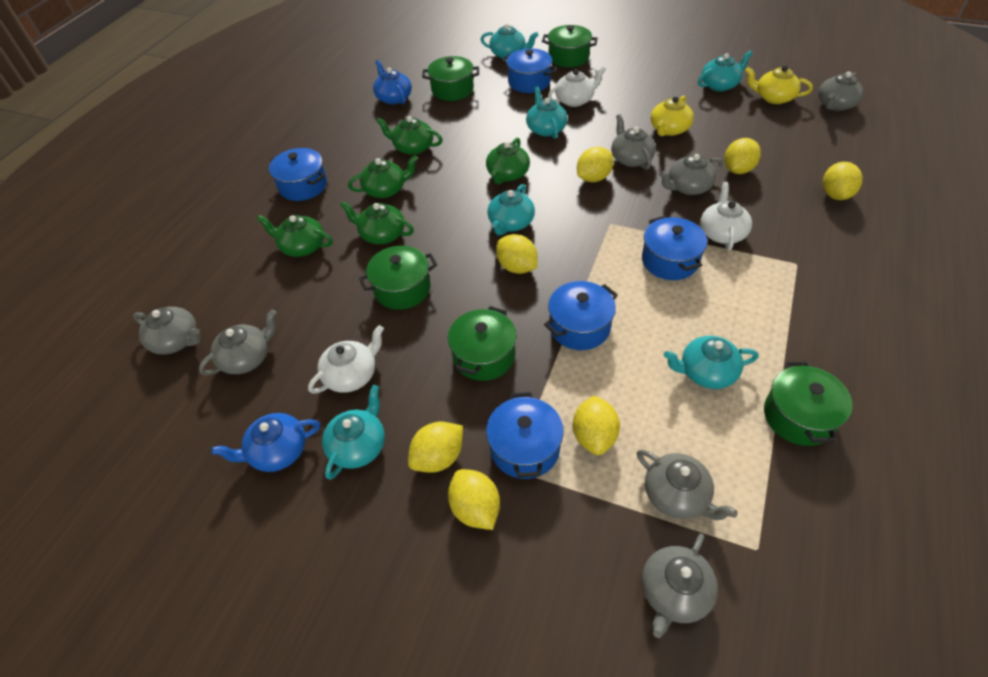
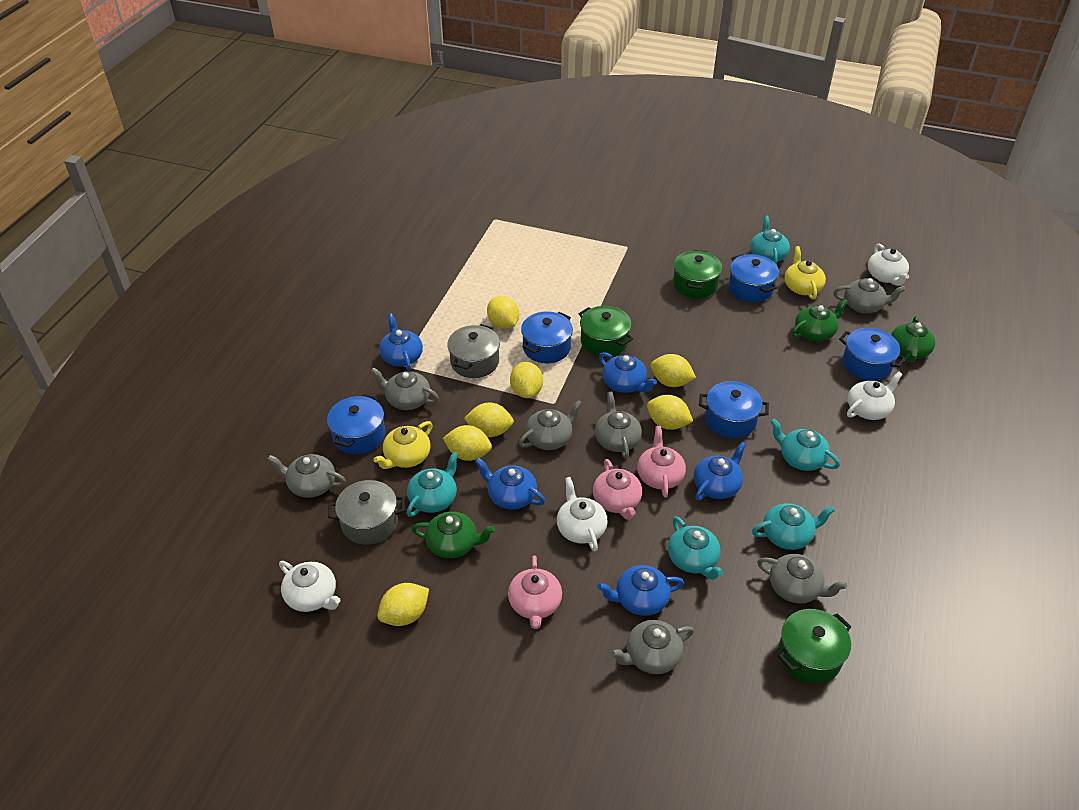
blue teapot: [211,413,320,472] [373,60,412,104] = 2 -> [379,313,423,371] [475,458,545,510] [597,565,684,616] [599,352,657,393] [694,442,746,500] = 5
green pot: [359,246,437,310] [422,56,479,101] [448,306,517,381] [542,25,598,67] [764,362,853,446] = 5 -> [578,306,633,357] [673,250,722,298] [778,609,851,684] = 3
green teapot: [257,215,333,257] [340,202,414,244] [348,156,418,198] [376,116,443,155] [486,138,530,184] = 5 -> [411,512,495,558] [792,299,848,341] [891,316,936,363] = 3
grey pot: none = 0 -> [328,480,405,545] [447,324,500,378] = 2
pink teapot: none = 0 -> [508,556,562,629] [593,459,642,520] [637,426,686,498] = 3
turquoise teapot: [322,385,385,480] [481,24,538,59] [487,184,535,235] [526,86,567,139] [664,336,759,389] [698,50,753,91] = 6 -> [407,452,458,517] [668,516,723,580] [750,216,790,265] [752,503,835,550] [770,418,840,471] = 5
white teapot: [308,325,384,394] [548,66,606,107] [700,182,752,250] = 3 -> [279,561,341,612] [557,477,608,551] [847,372,903,420] [868,243,909,286] = 4

